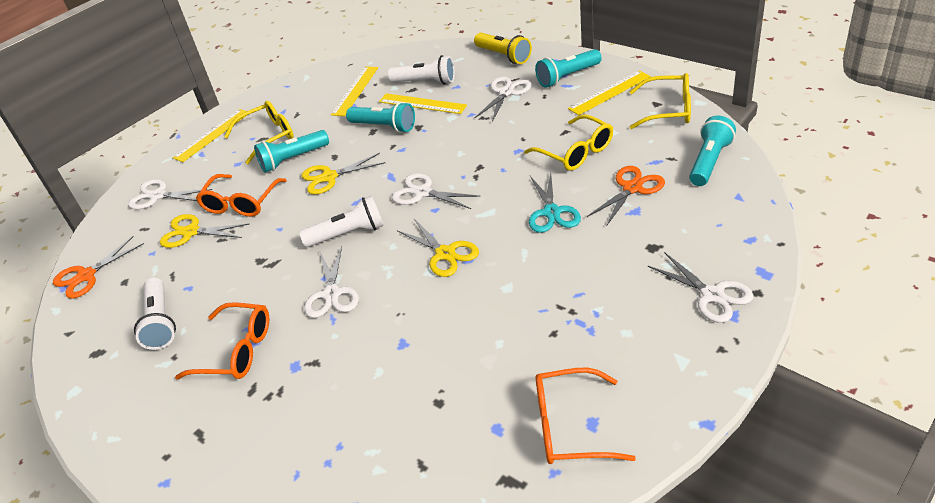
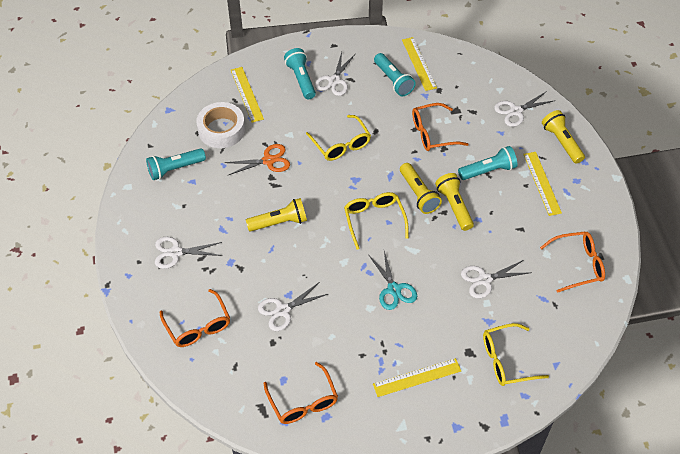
orange glasses: [175,302,269,380] [196,174,287,217] [536,368,636,464] = 3 -> [160,289,230,347] [263,362,338,424] [412,103,469,151] [540,231,605,293] = 4
orange scissors: [53,236,144,299] [587,166,665,226] = 2 -> [225,144,290,175] = 1
white flashlight: [134,277,176,350] [299,196,384,247] [388,55,455,85] = 3 -> none = 0
white tape: none = 0 -> [196,102,245,148] = 1
yellow flashlight: [474,33,532,64] = 1 -> [246,198,307,232] [400,163,442,214] [435,173,474,231] [542,110,585,164] = 4
yellow scissors: [160,214,249,248] [301,153,385,195] [397,219,479,277] = 3 -> none = 0

